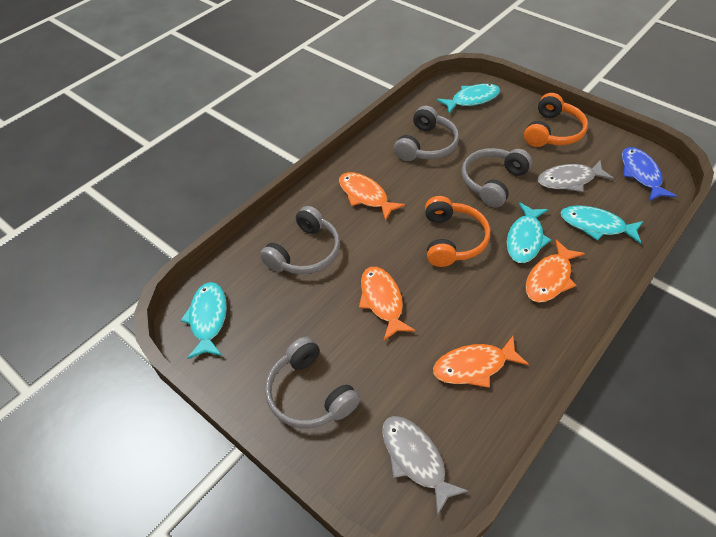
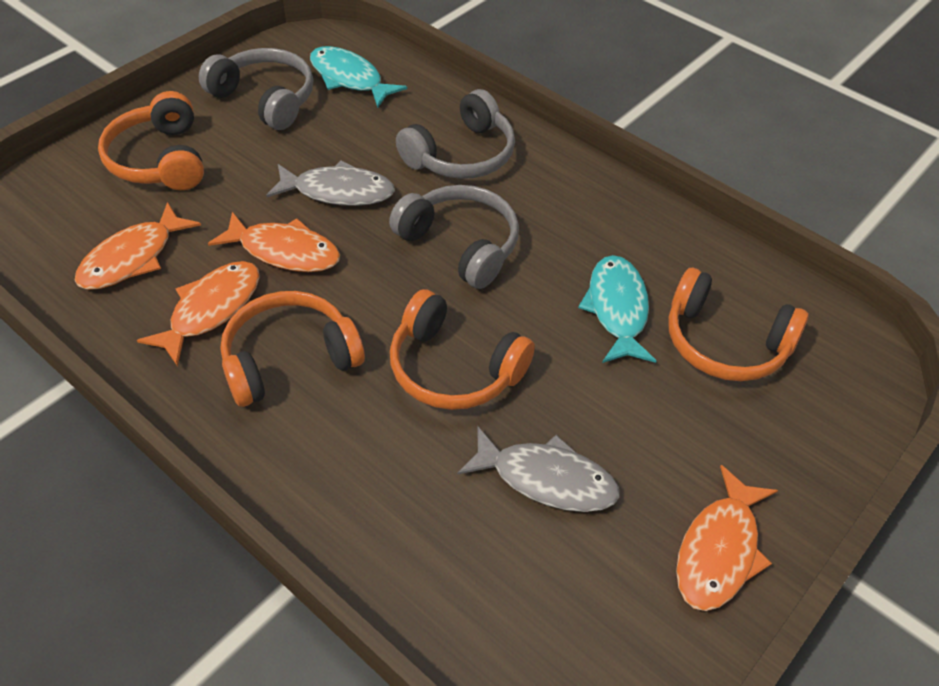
blue fish: [622,147,677,201] = 1 -> none = 0
grey headphones: [260,206,340,274] [265,336,360,428] [394,106,459,161] [461,148,532,208] = 4 -> [199,48,313,130] [389,185,519,289] [396,89,515,179] = 3
orange headphones: [425,196,490,267] [524,93,588,147] = 2 -> [98,91,204,190] [221,291,365,407] [390,289,535,410] [668,268,808,381] = 4
turquoise fish: [180,282,227,359] [437,84,500,114] [507,202,551,263] [560,205,643,244] = 4 -> [310,46,407,108] [578,255,656,363] = 2

